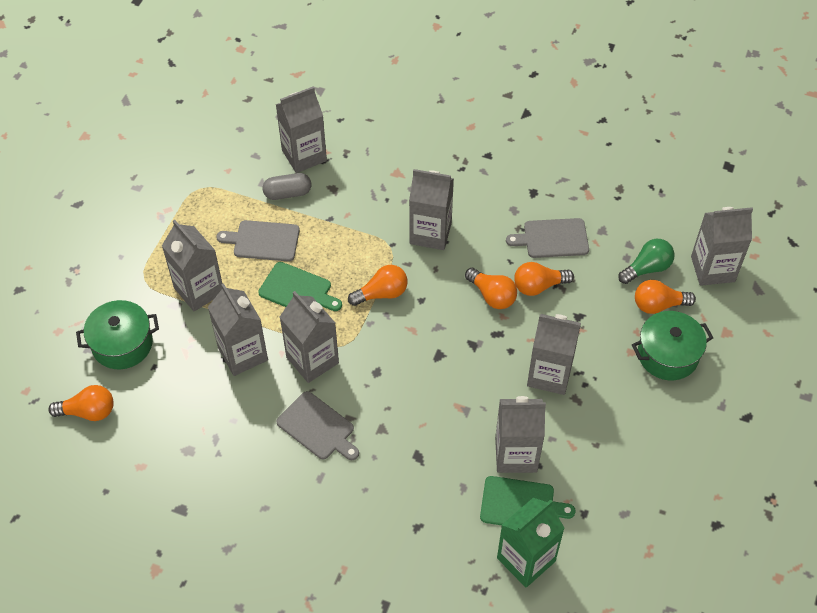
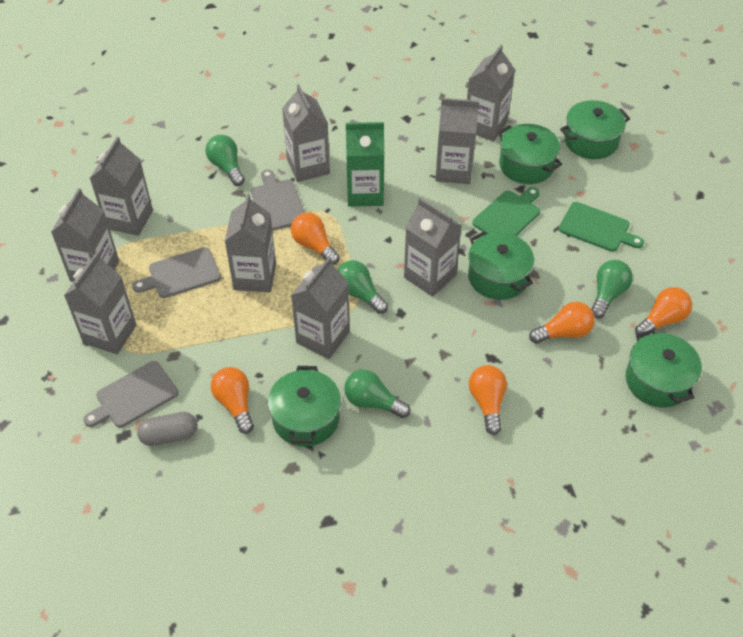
green light bulb: [618,239,675,284] = 1 -> [205,135,245,186] [337,260,388,314] [344,369,410,418] [591,260,633,318] = 4
green pot: [76,300,159,369] [632,311,713,380] = 2 -> [268,366,341,447] [468,231,534,300] [498,124,562,184] [560,100,630,159] [626,329,702,408] = 5
grey carton: [162,220,223,311] [208,283,268,376] [276,86,327,173] [280,291,339,383] [409,169,454,250] [495,396,546,473] [527,314,581,395] [691,207,753,286] = 8 -> [51,188,119,282] [64,252,137,354] [90,137,153,236] [225,194,276,293] [282,84,330,182] [291,257,350,359] [404,198,462,297] [435,98,479,184] [467,45,515,141] = 9

